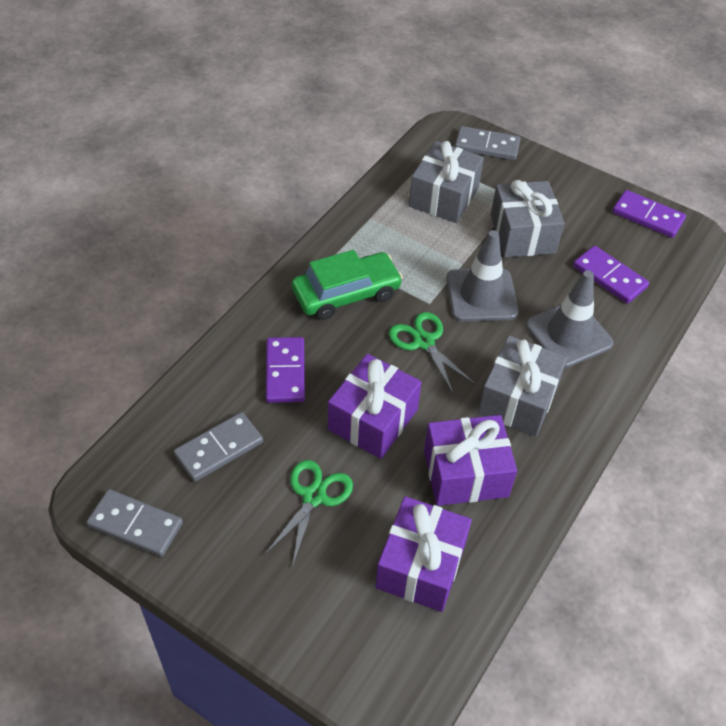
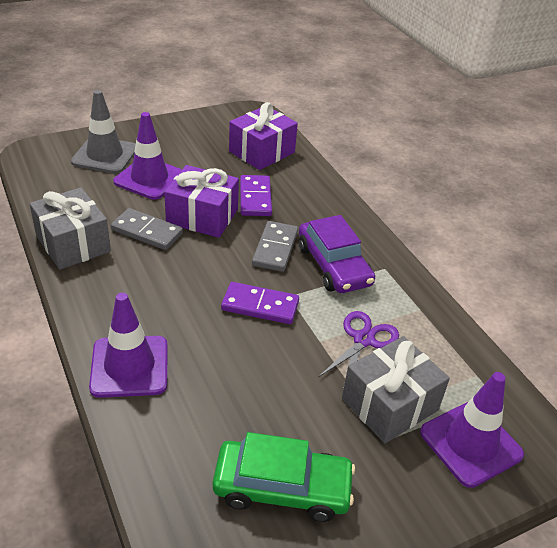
green scissors: [265,460,353,568] [389,312,475,395] = 2 -> none = 0
grey domino: [86,489,183,557] [174,412,263,482] [455,126,521,160] = 3 -> [111,208,183,250] [252,221,298,272] = 2
grey gift: [409,141,484,223] [478,336,567,436] [491,180,564,258] = 3 -> [29,187,111,270] [342,336,450,444] = 2
grey traffic cone: [446,230,519,322] [526,270,614,368] = 2 -> [71,90,136,174] = 1
purple car: none = 0 -> [299,215,375,293] = 1
purple domino: [266,337,305,403] [573,246,649,304] [612,190,686,238] = 3 -> [221,282,299,324] [240,175,272,216] = 2
purple gift: [328,354,422,459] [375,496,472,612] [424,415,517,506] = 3 -> [164,165,239,238] [229,102,298,170] = 2
purple scissors: none = 0 -> [318,311,399,389] = 1
purple traffic cone: none = 0 -> [89,293,167,398] [113,112,182,200] [420,372,524,488] = 3

